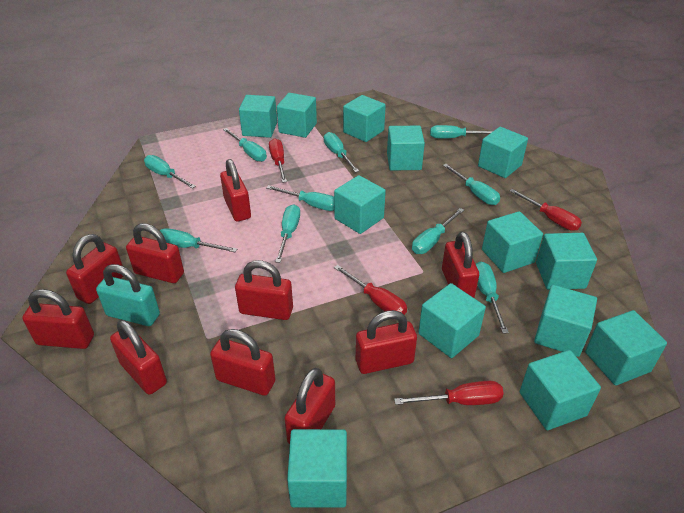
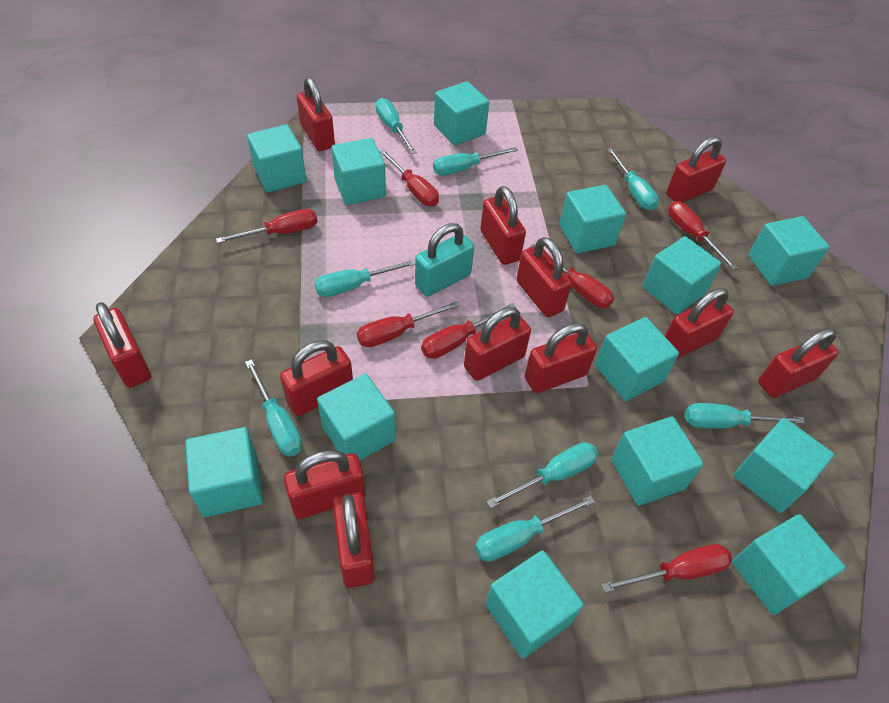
red padlock: [22,289,94,349] [66,234,123,304] [110,320,167,395] [126,223,184,283] [210,329,275,396] [220,159,251,222] [235,260,293,320] [285,368,335,444] [356,310,417,374] [442,231,479,298] = 10 -> [93,302,151,388] [280,340,353,416] [284,450,366,519] [297,77,335,151] [333,492,375,588] [464,307,531,381] [480,186,526,265] [516,237,572,317] [525,323,597,393] [665,288,734,359] [666,136,726,202] [758,328,839,398] = 12
red screwdriver: [269,138,287,183] [334,265,407,315] [394,381,504,405] [510,189,582,231] = 4 -> [216,209,318,243] [357,301,460,347] [379,149,439,206] [421,303,516,359] [529,244,614,308] [602,544,732,593] [668,201,738,270] = 7
turquoise screwdriver: [144,155,196,189] [159,228,237,252] [223,128,267,162] [266,185,334,211] [275,204,300,263] [324,132,359,173] [412,208,464,254] [430,125,493,138] [443,164,500,205] [476,262,509,334] = 10 -> [245,359,302,457] [314,259,415,297] [376,98,417,154] [433,147,518,175] [475,496,595,562] [487,442,598,508] [607,148,659,210] [685,403,805,429] = 8

